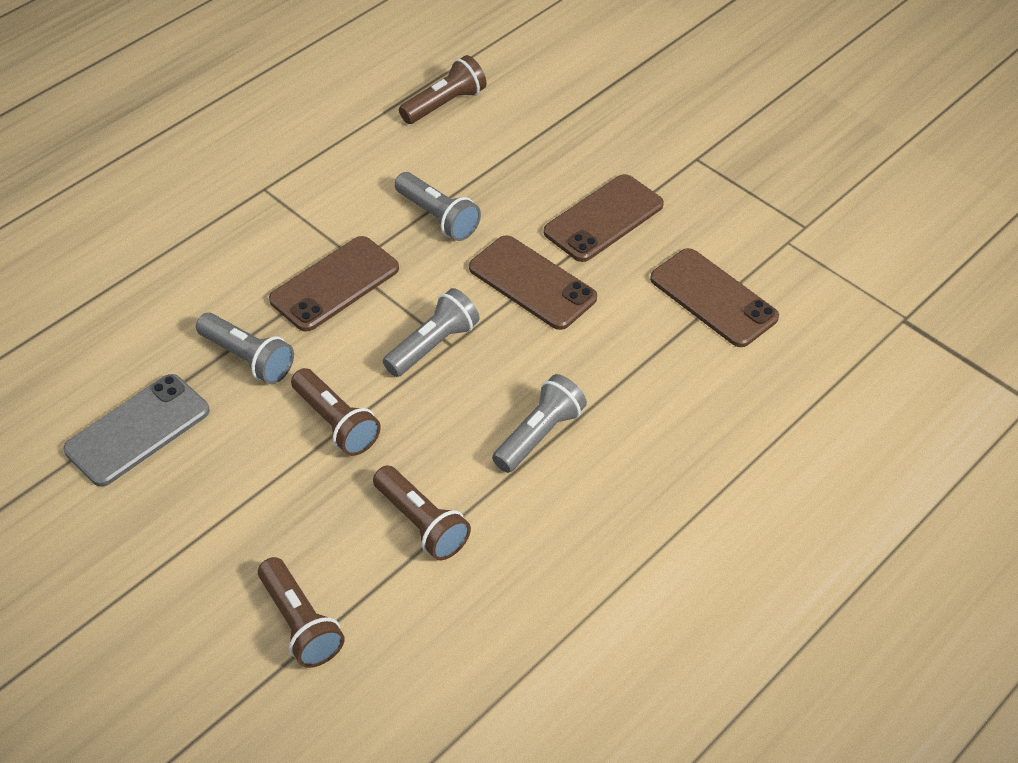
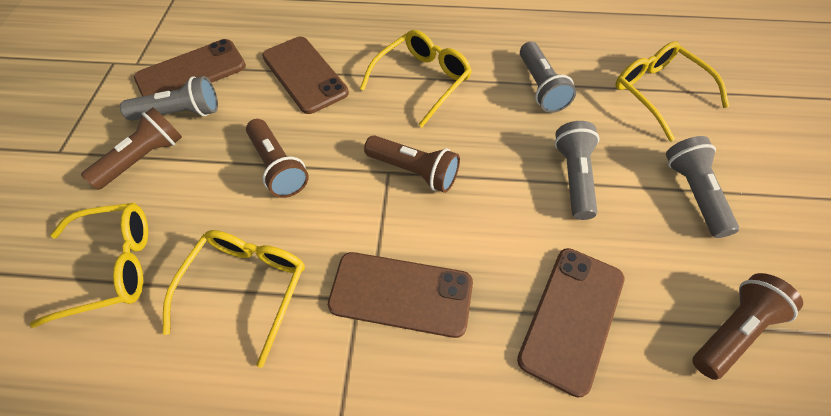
grey phone: [63,374,210,487] = 1 -> none = 0
yellow glasses: none = 0 -> [30,203,148,328] [163,230,305,368] [360,30,472,127] [615,41,729,141] = 4

